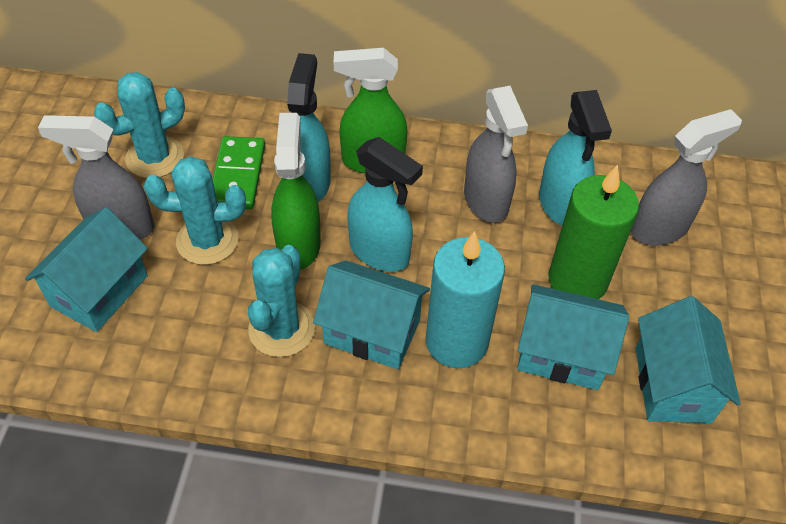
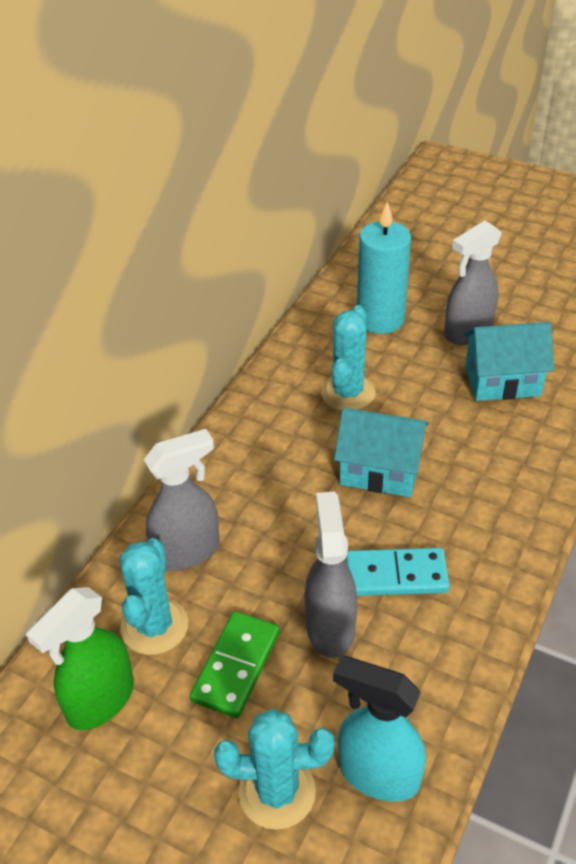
green candle: [548,165,639,299] = 1 -> none = 0
green spray bottle: [271,113,321,269] [334,48,408,174] = 2 -> [26,587,134,730] = 1
turquoise domino: none = 0 -> [346,548,450,596] = 1
turquoise house: [25,207,148,332] [313,260,430,369] [517,284,629,390] [635,296,741,423] = 4 -> [334,408,429,497] [464,322,554,401] = 2
turquoise spray bottle: [287,53,331,203] [347,137,423,272] [539,90,612,225] = 3 -> [333,656,426,802] = 1

